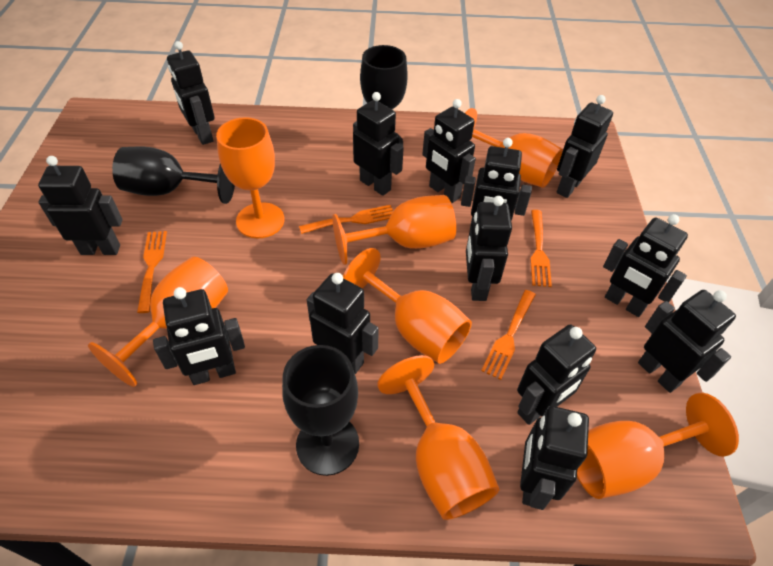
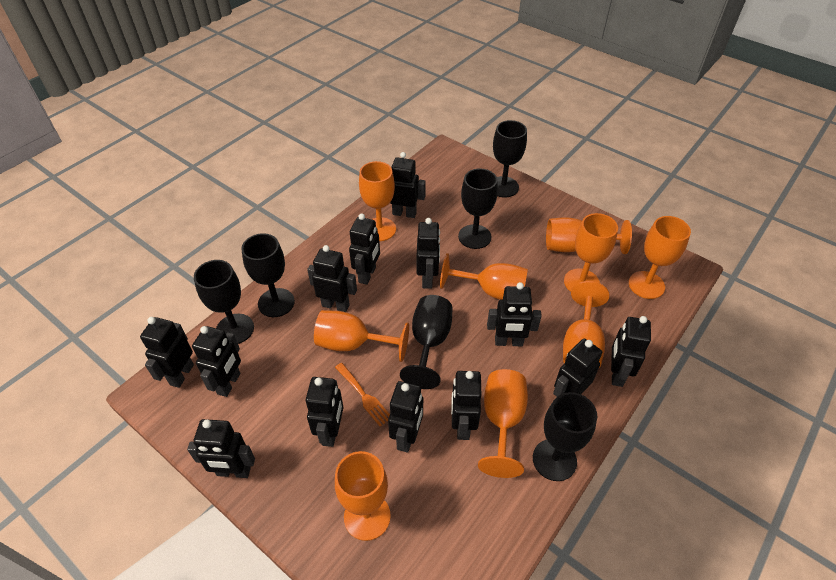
black goblet: [112,147,235,204] [282,345,359,476] [360,45,408,146] = 3 -> [194,260,254,344] [241,233,295,317] [400,295,453,389] [458,168,498,249] [493,120,527,197] [533,392,597,481] = 6
orange fork: [137,231,167,313] [299,205,393,234] [481,290,536,380] [530,210,552,287] = 4 -> [335,363,390,426] = 1
orange goblet: [88,257,228,387] [216,117,284,238] [333,195,456,265] [343,248,472,364] [377,355,499,520] [465,108,563,188] [577,393,739,499] = 7 -> [314,310,409,362] [335,451,391,541] [359,161,396,241] [440,253,528,300] [478,369,528,478] [546,217,632,254] [563,281,609,368] [564,213,618,292] [629,216,691,299] = 9

